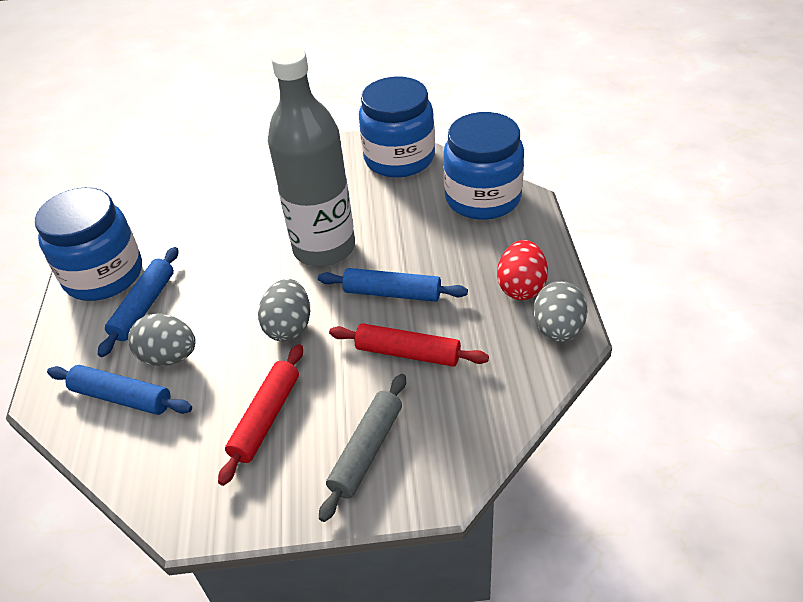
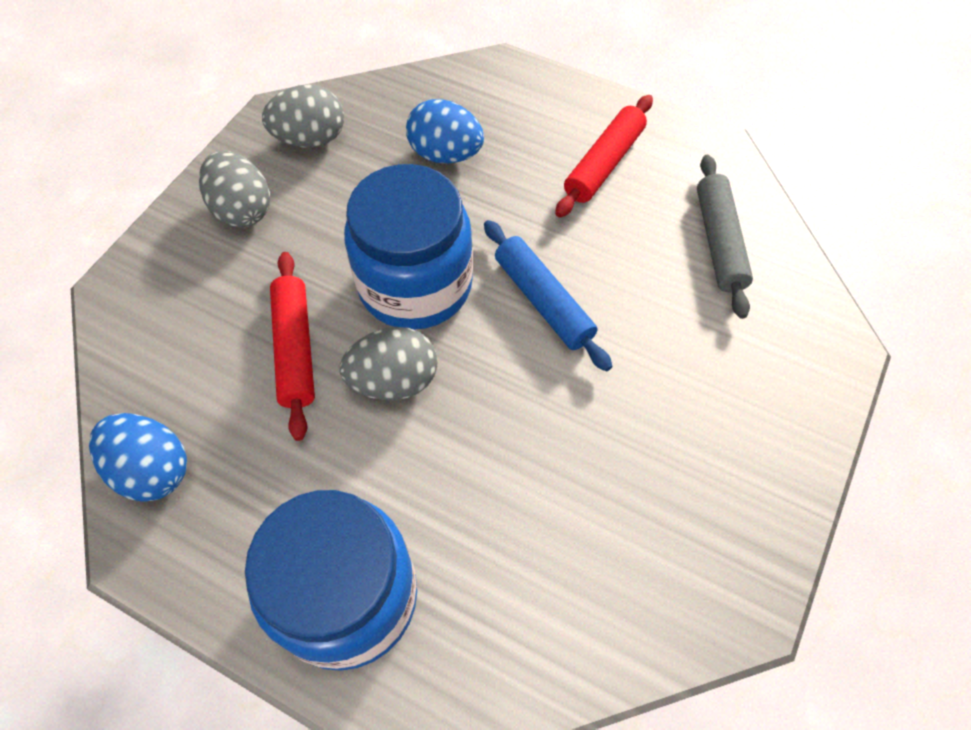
blue egg: none = 0 -> [89,413,187,502] [406,99,484,163] = 2
blue jar: [35,188,142,301] [359,77,435,178] [443,112,524,220] = 3 -> [245,490,417,671] [344,164,473,330] = 2
blue rolling pin: [47,365,192,415] [98,247,178,357] [318,268,468,302] = 3 -> [484,220,612,371] = 1
grey bottle: [268,47,355,267] = 1 -> none = 0
red egg: [497,240,548,300] = 1 -> none = 0

